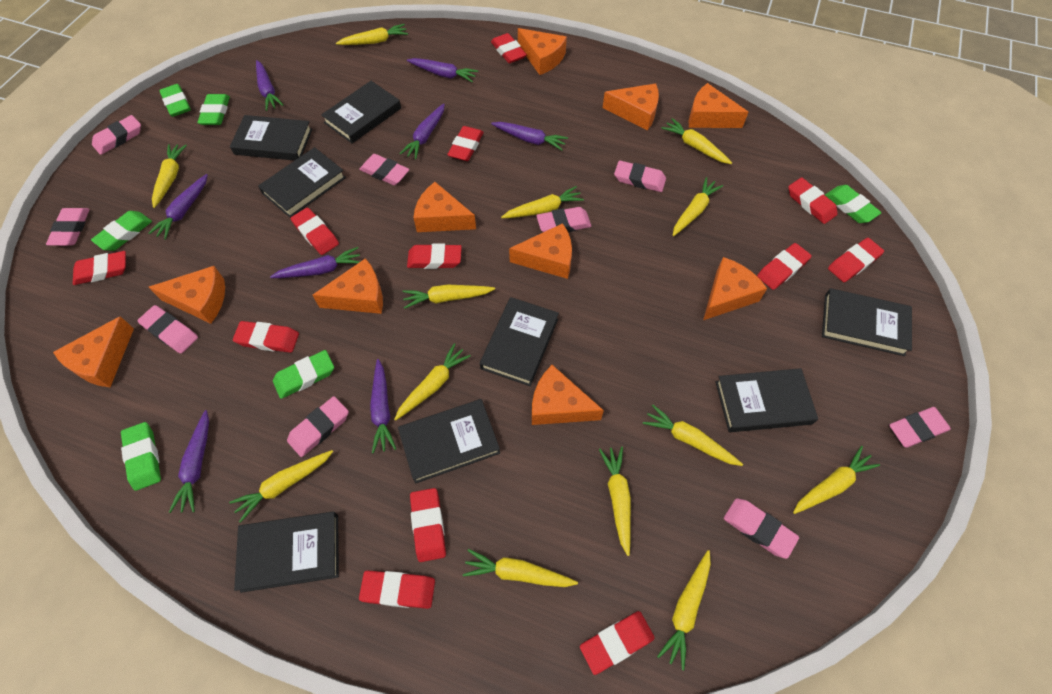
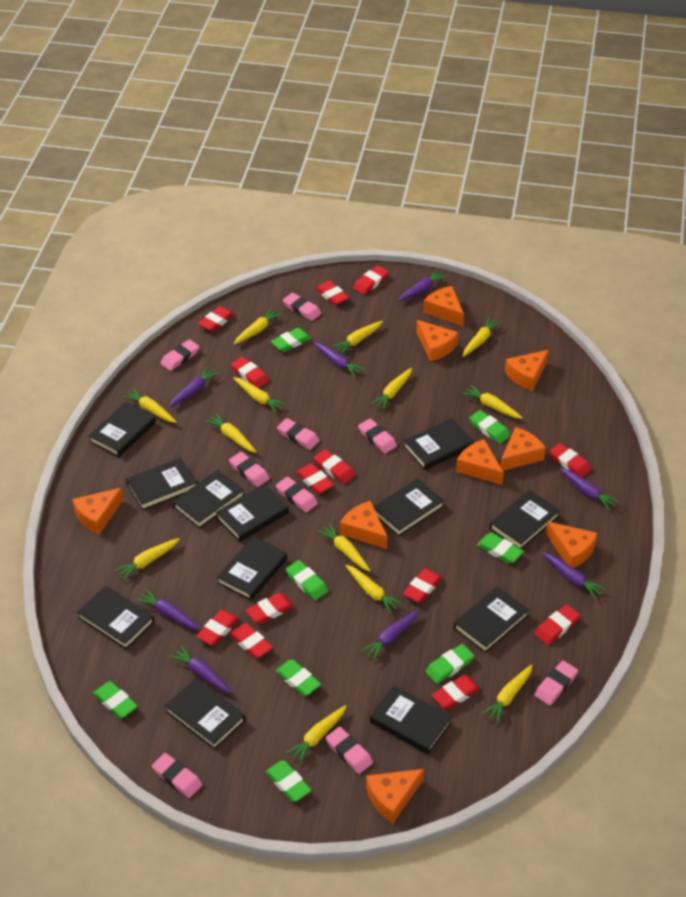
black book: [230,115,312,161] [234,512,339,593] [258,147,346,218] [321,81,401,143] [398,399,500,484] [480,297,559,386] [715,368,818,432] [822,288,912,356] = 8 -> [77,586,155,650] [89,402,156,457] [126,458,197,511] [165,678,246,750] [173,470,244,529] [216,484,289,542] [217,536,287,601] [370,685,452,755] [374,478,445,537] [403,418,474,470] [454,586,529,653] [489,490,560,549] = 12
green eraser: [91,211,152,251] [121,422,161,491] [159,84,191,117] [197,94,230,125] [273,350,334,399] [825,185,882,223] = 6 -> [93,681,138,718] [265,760,312,802] [271,328,311,352] [275,660,321,696] [286,560,328,600] [426,644,474,684] [470,410,510,444] [477,533,524,564] = 8
orange cheese: [53,316,134,387] [149,266,225,324] [313,258,383,314] [414,182,476,232] [509,223,572,279] [518,28,567,75] [532,365,604,425] [603,83,659,131] [689,83,748,128] [703,257,767,320] = 10 -> [72,488,123,535] [340,501,388,549] [366,769,424,823] [416,320,458,361] [423,286,464,326] [456,439,504,485] [500,427,546,471] [505,350,549,391] [546,522,598,568] = 9
red eraser: [73,251,126,285] [233,321,299,353] [291,208,339,255] [359,571,435,609] [407,244,462,269] [410,488,446,562] [447,126,484,161] [491,33,527,63] [580,611,655,675] [757,243,812,290] [788,177,838,224] [828,238,884,282] = 12 -> [196,610,239,645] [198,306,235,332] [229,623,273,658] [231,357,269,388] [246,593,294,624] [296,463,334,494] [314,449,355,484] [315,281,349,305] [353,266,389,295] [403,568,442,603] [432,675,481,709] [535,605,580,645] [549,443,591,477] = 13

